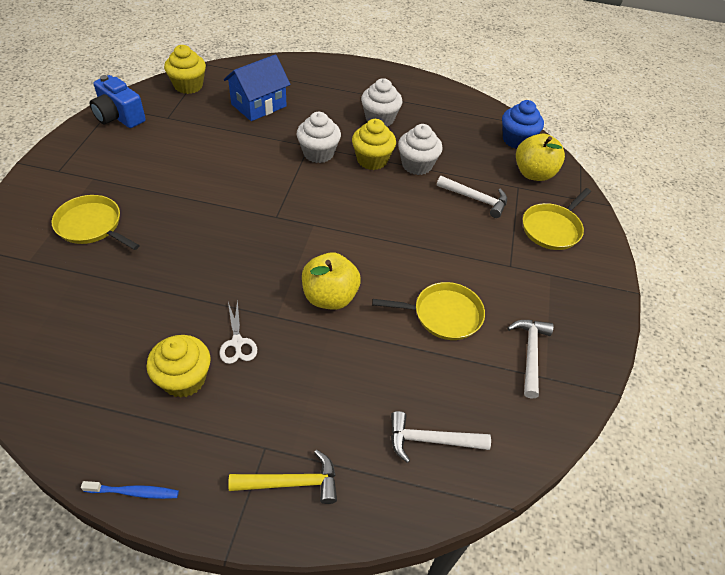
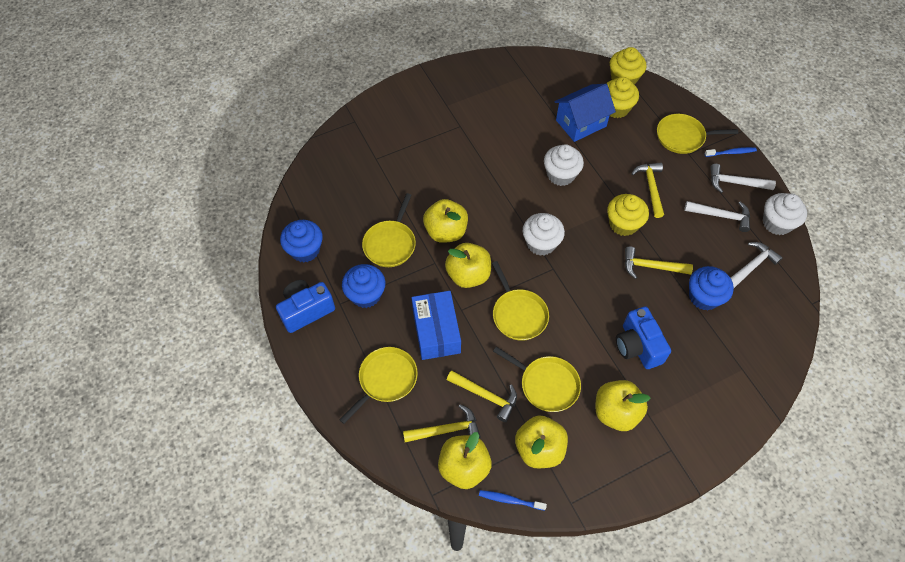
blue box: none = 0 -> [412,291,461,360] = 1
blue camera: [90,75,146,128] = 1 -> [276,280,335,333] [616,306,671,369] = 2
blue cupcake: [502,100,544,149] = 1 -> [280,220,323,262] [342,264,386,308] [689,266,734,310] = 3
blue toothbrush: [81,481,179,499] = 1 -> [479,490,547,511] [705,147,757,157] = 2
white scissors: [219,299,257,364] = 1 -> none = 0
yellow apple: [302,252,361,310] [516,134,565,181] = 2 -> [423,199,468,243] [438,432,492,489] [445,243,491,288] [515,415,568,468] [595,380,650,431] = 5
yellow hammer: [228,450,337,504] = 1 -> [403,404,481,442] [447,370,517,422] [625,246,693,279] [631,162,664,218] = 4
yellow pan: [52,195,140,250] [372,282,485,340] [523,188,591,250] = 3 -> [340,347,418,424] [362,193,416,267] [492,261,549,341] [493,347,581,412] [657,114,738,154] = 5

